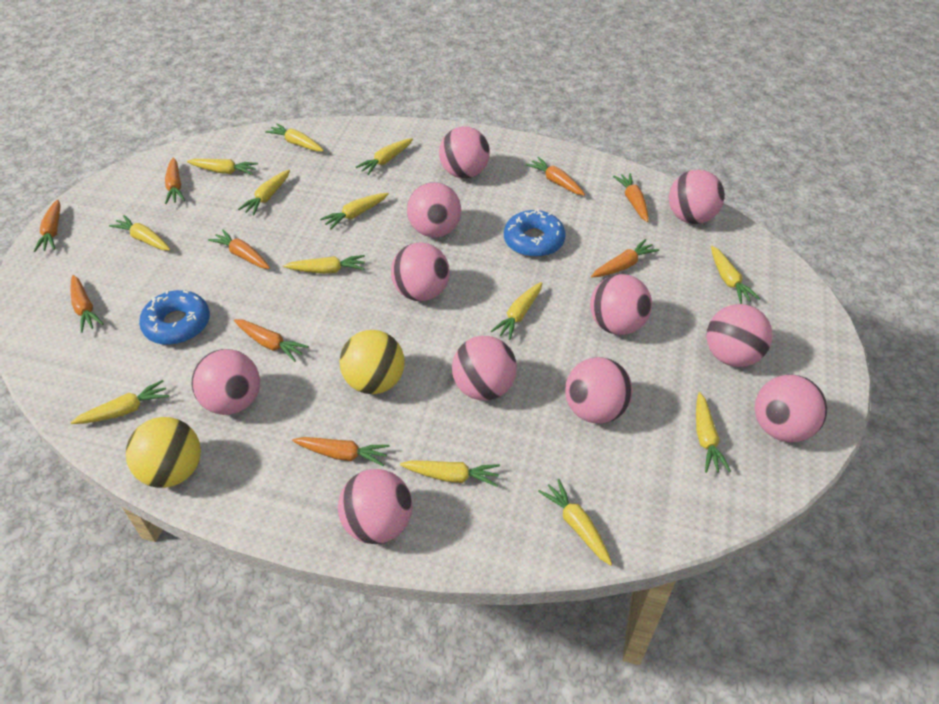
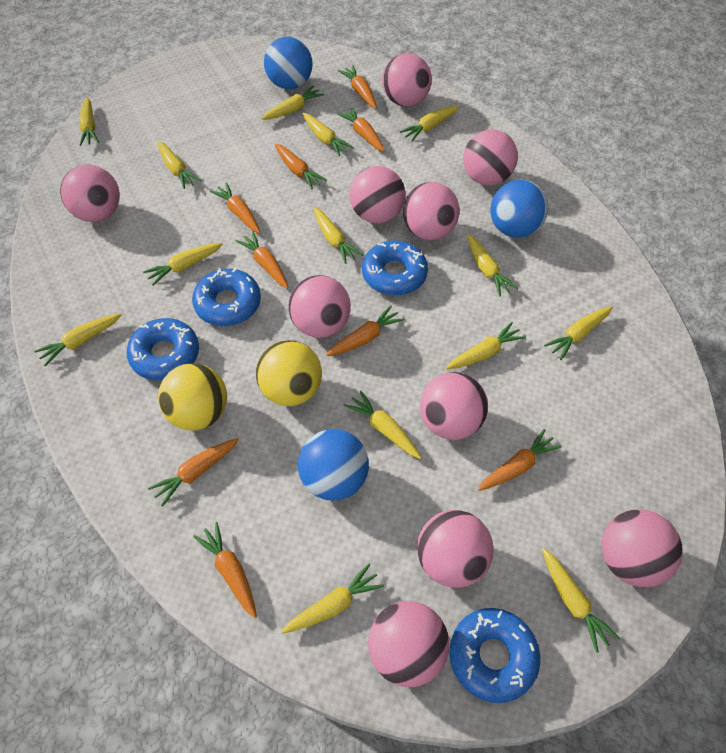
blue ball: none = 0 -> [264,37,313,89] [298,429,369,501] [490,180,548,238] = 3
blue donut: [139,290,210,345] [504,208,566,257] = 2 -> [126,318,199,380] [192,268,261,326] [362,241,428,296] [449,608,540,703] = 4
pink ball: [192,349,260,415] [338,469,412,544] [391,242,450,301] [407,182,461,237] [439,126,490,179] [452,336,517,401] [565,357,633,424] [590,274,652,335] [669,169,724,224] [706,304,773,367] [755,375,827,442] = 11 -> [60,164,120,222] [288,275,351,338] [350,166,405,223] [368,601,449,687] [382,53,432,107] [403,182,460,240] [417,510,494,588] [420,372,488,440] [463,129,518,186] [602,509,683,587] = 10
yellow carrot: [71,380,169,424] [109,215,171,251] [187,159,258,175] [238,170,290,215] [265,123,324,151] [283,255,365,274] [320,193,389,230] [356,138,413,175] [400,460,500,487] [491,282,542,340] [538,479,612,566] [696,392,731,473] [711,246,760,304] = 13 -> [34,314,121,366] [79,97,99,146] [143,243,223,286] [158,141,201,189] [261,85,324,120] [281,563,384,634] [303,113,354,156] [313,207,363,264] [344,391,422,459] [400,105,459,142] [446,322,526,369] [467,234,518,297] [542,548,620,653] [544,306,613,360] = 14

